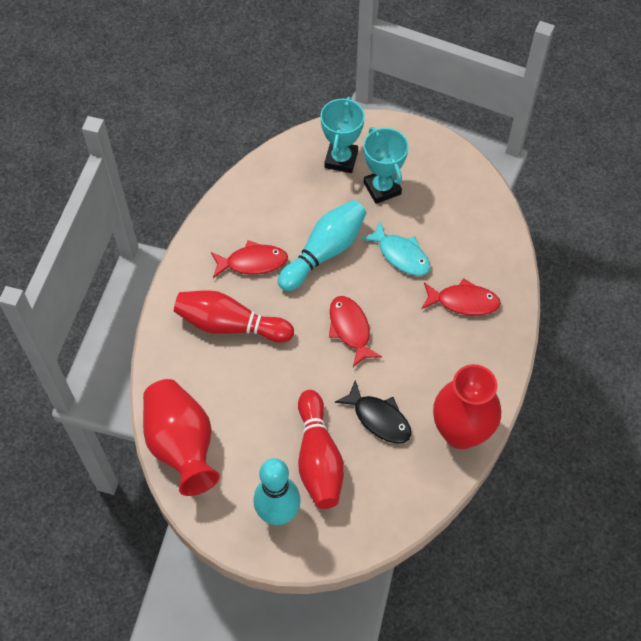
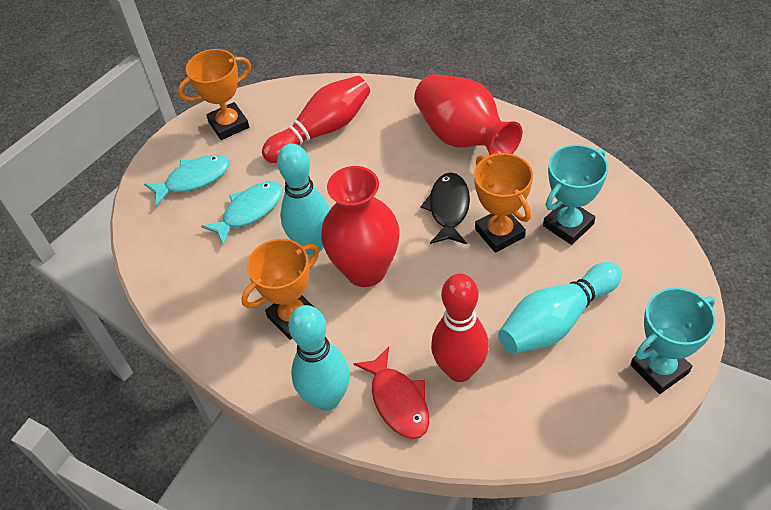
orange trophy: none = 0 -> [178,49,251,140] [241,239,319,340] [474,153,533,253] = 3
red fish: [211,240,288,278] [329,296,382,367] [422,278,501,316] = 3 -> [354,347,429,439] = 1
turquoise bowling pin: [253,458,301,525] [278,200,366,291] = 2 -> [277,143,330,255] [288,305,350,411] [498,262,622,354] = 3
turquoise fish: [361,221,430,276] = 1 -> [144,155,230,207] [201,181,283,246] = 2

